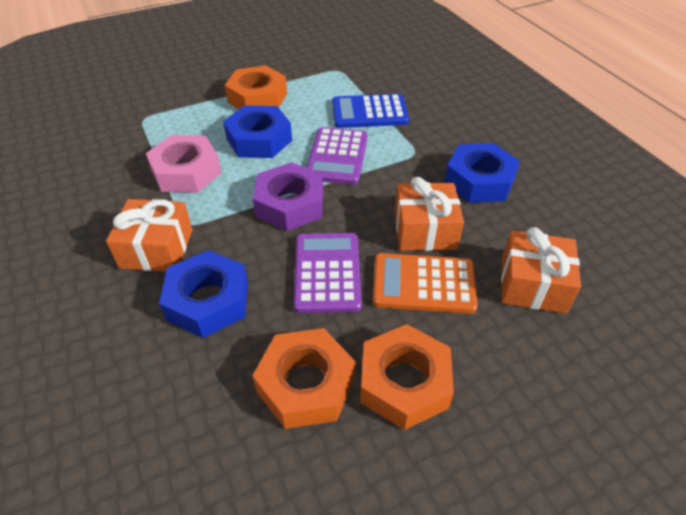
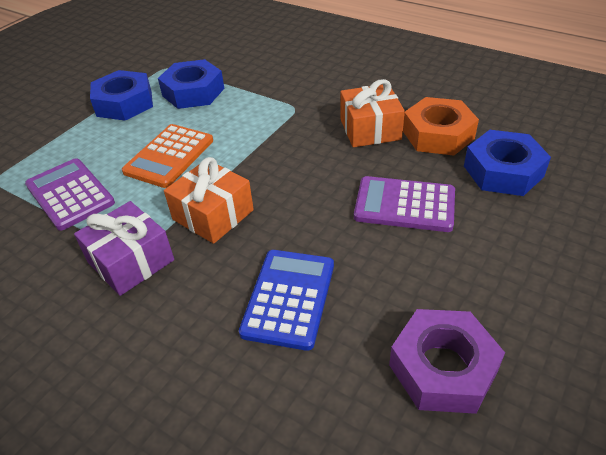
orange gift: [106,199,193,272] [395,177,464,251] [501,227,581,314] = 3 -> [164,157,254,244] [340,79,405,147] = 2
orange nut: [225,65,287,109] [252,328,355,429] [360,324,454,430] = 3 -> [403,97,479,156] = 1
pink nut: [146,135,222,193] = 1 -> none = 0
purple gift: none = 0 -> [74,201,174,296] = 1

